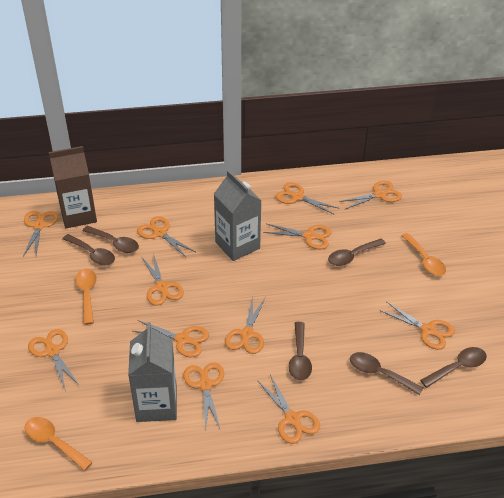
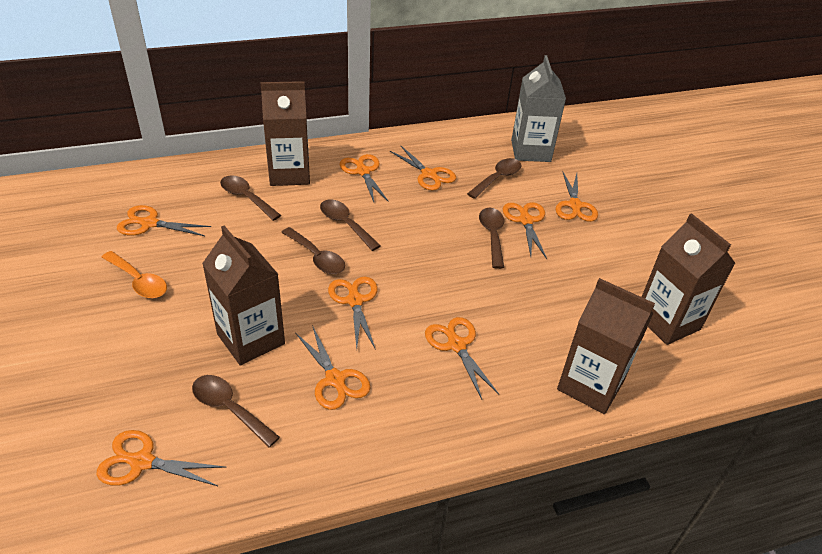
brown carton: [49,146,97,228] = 1 -> [202,225,285,366] [261,81,310,186] [557,278,655,414] [642,213,735,345] = 4
grey carton: [128,322,177,422] [214,170,262,261] = 2 -> [511,55,566,162] = 1
orange scissors: [23,211,58,257] [28,329,79,389] [133,320,209,357] [137,216,195,258] [141,253,184,306] [183,362,224,432] [225,296,265,354] [257,375,320,444] [263,224,332,250] [276,182,340,214] [339,181,402,209] [379,301,455,350] = 12 -> [96,430,226,486] [117,205,211,236] [295,325,371,410] [328,277,378,350] [340,154,389,202] [390,146,456,191] [425,317,499,399] [503,202,547,259] [555,172,598,222] = 9
orange spoon: [24,417,92,471] [75,269,97,325] [401,233,446,276] = 3 -> [102,251,167,298] = 1

